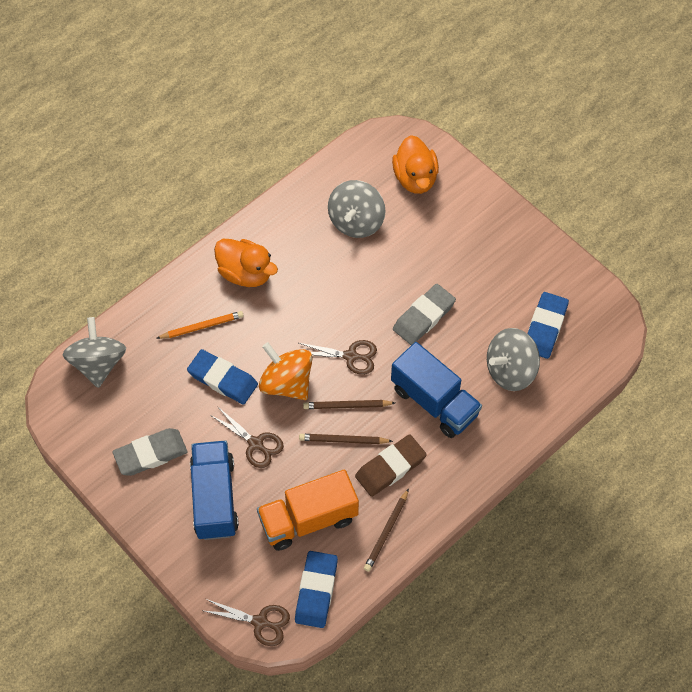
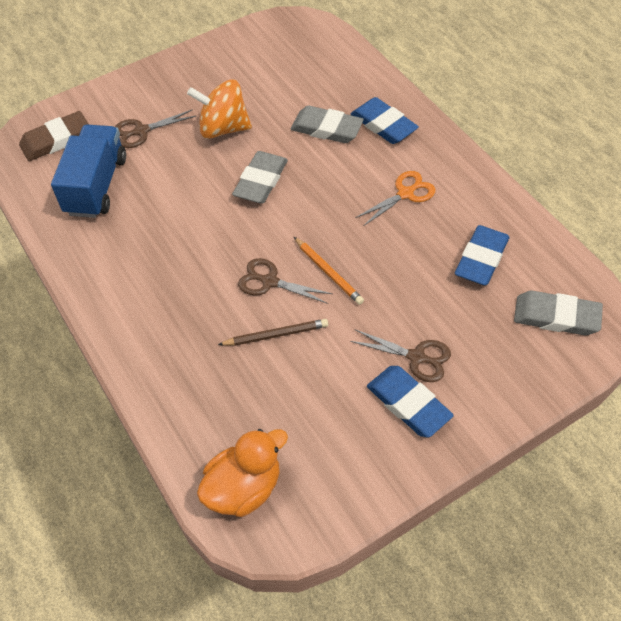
blue truck: [190,440,239,540] [391,342,482,438] = 2 -> [51,124,126,218] = 1
brown pencil: [299,434,393,444] [303,400,395,409] [364,488,409,572] = 3 -> [218,319,328,346] = 1
grey eraser: [112,428,188,476] [393,284,456,345] = 2 -> [232,151,288,204] [291,105,364,143] [514,290,603,335] = 3
grey spinning top: [63,317,126,388] [328,180,386,238] [487,328,540,391] = 3 -> none = 0
orange duck: [214,239,278,287] [392,135,439,194] = 2 -> [197,429,288,517] = 1
orange scissors: none = 0 -> [355,171,436,226] = 1
orange truck: [257,469,359,551] = 1 -> none = 0

